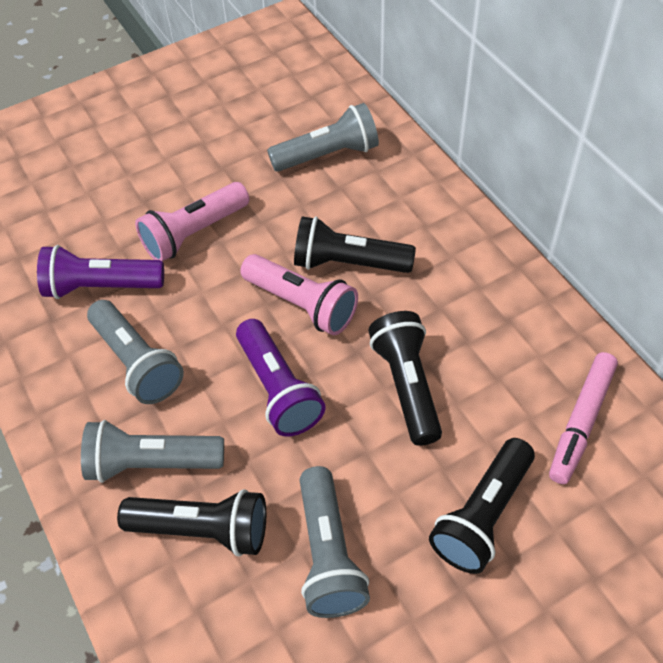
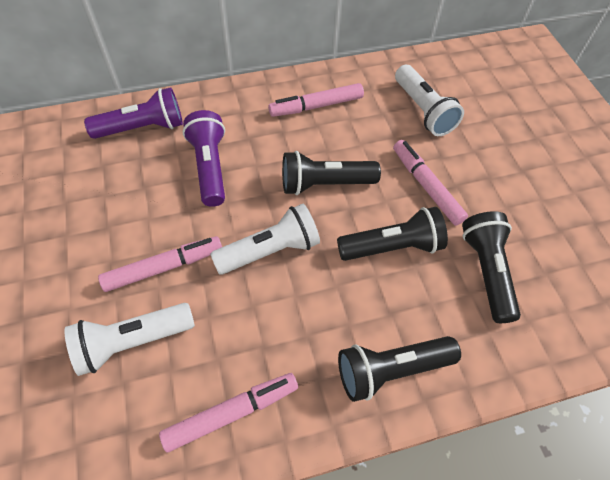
grey flashlight: [81,420,224,483] [87,300,184,404] [267,103,379,172] [300,466,370,618] = 4 -> none = 0
pink flashlight: [135,182,250,261] [240,254,358,335] = 2 -> none = 0
pink marker: [549,352,618,484] = 1 -> [98,236,222,292] [159,373,298,453] [268,83,364,117] [393,140,468,226] = 4
white flashlight: none = 0 -> [64,303,195,376] [210,204,320,275] [395,65,464,136] = 3

